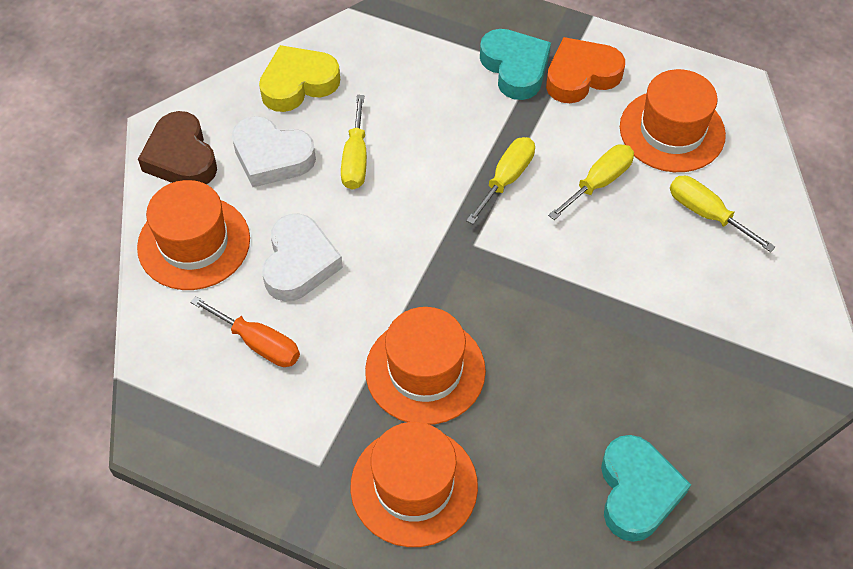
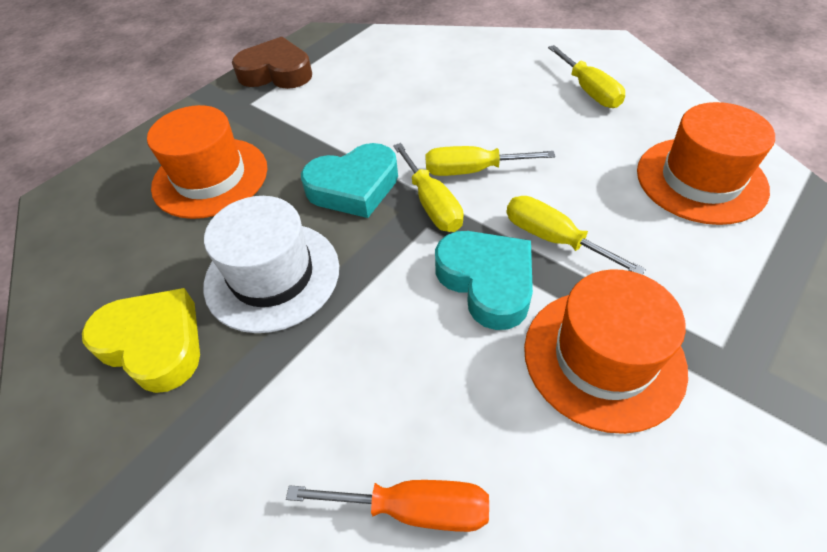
orange hat: [137,180,250,290] [350,422,478,547] [365,307,486,425] [620,69,726,172] = 4 -> [147,105,267,219] [524,269,688,434] [637,102,775,225] = 3
orange heart: [546,37,625,103] = 1 -> none = 0
white hat: none = 0 -> [204,196,339,333] = 1
white heart: [232,116,316,187] [262,214,343,302] = 2 -> none = 0

